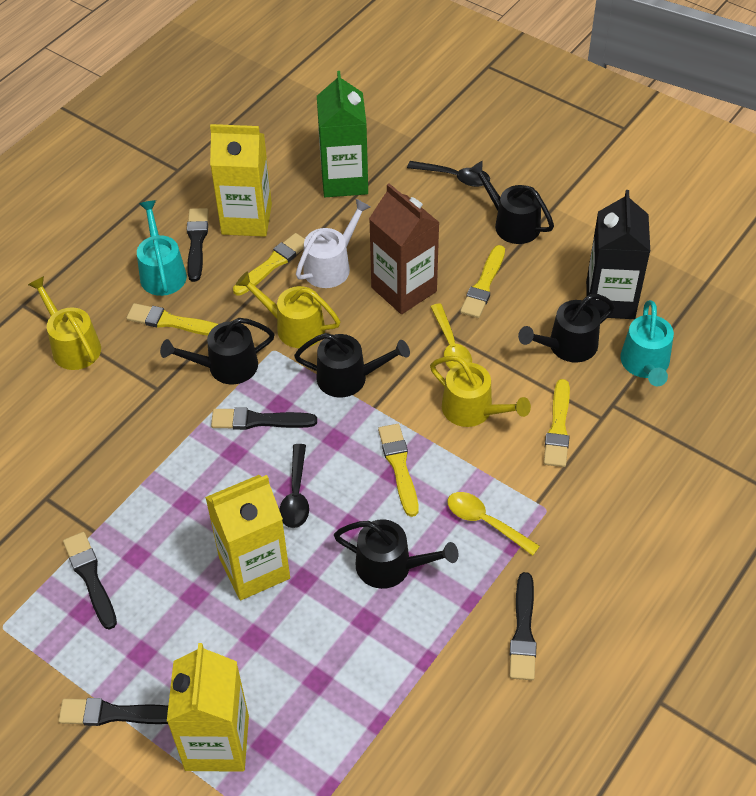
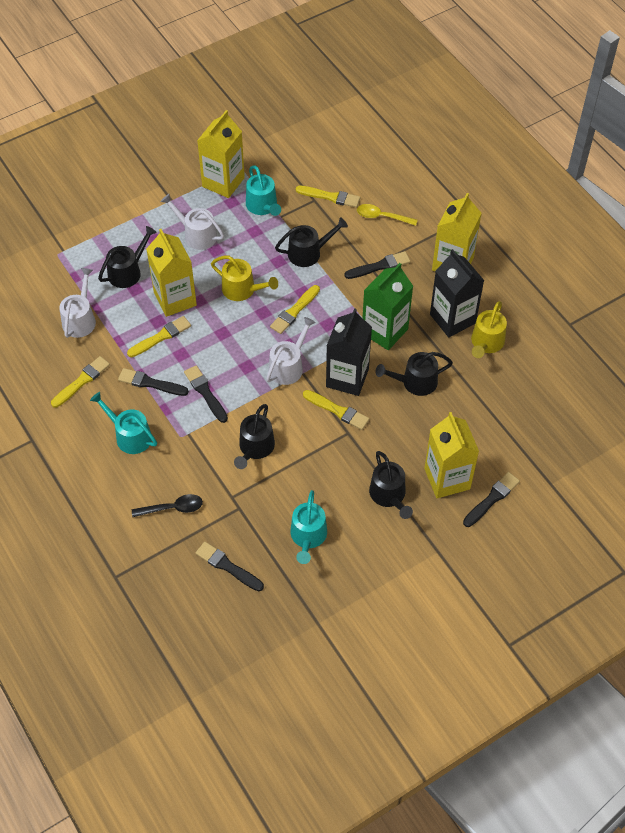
black carton: [586,190,650,319] = 1 -> [326,308,372,396] [430,249,484,337] = 2
black spoon: [279,444,309,528] [407,161,490,187] = 2 -> [132,494,203,517] = 1
brown carton: [369,183,440,314] = 1 -> none = 0
turquoise watering can: [137,200,187,296] [620,300,674,386] = 2 -> [90,392,157,454] [246,165,281,216] [291,490,327,564] = 3
white watering can: [296,199,370,288] = 1 -> [59,268,96,338] [160,194,224,250] [266,317,316,385] = 3
yellow carton: [167,643,249,772] [205,475,290,600] [210,124,272,237] = 3 -> [146,229,197,317] [197,110,245,198] [424,412,479,498] [432,193,482,272] = 4
yellow spoon: [430,304,472,369] [448,492,540,556] = 2 -> [357,204,417,226] = 1
yellow watering can: [28,276,101,370] [236,271,340,348] [430,356,531,427] = 3 -> [211,256,278,301] [471,301,507,358] = 2

